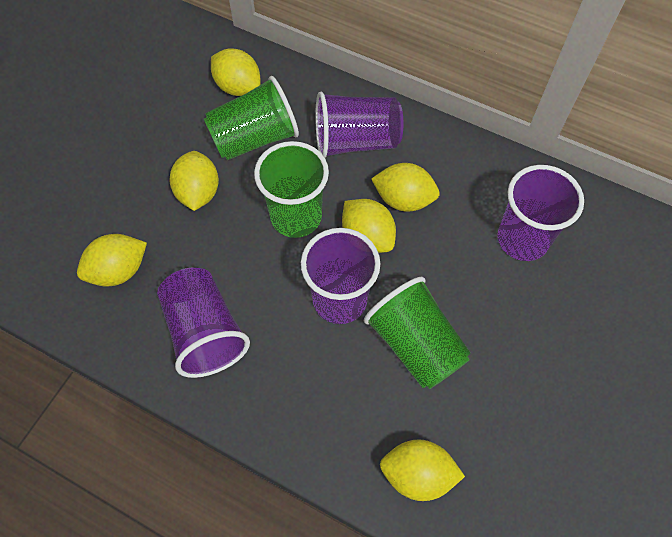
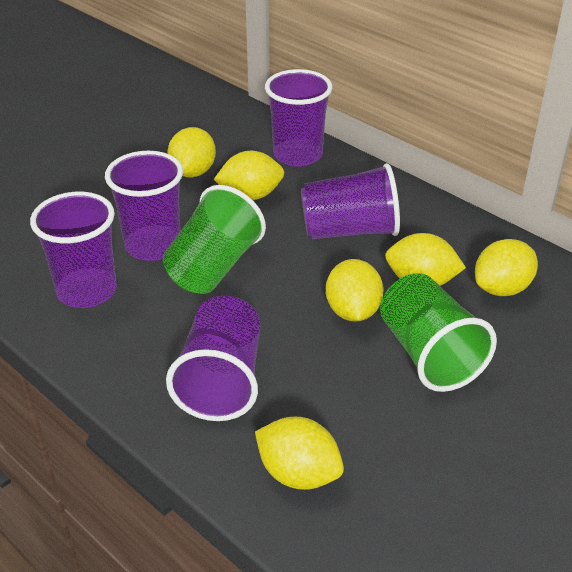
green cup: [204,76,299,160] [254,141,329,238] [364,277,471,389] = 3 -> [163,185,266,294] [380,273,497,392] = 2
purple cup: [157,268,250,378] [301,228,380,324] [315,92,403,158] [497,165,584,261] = 4 -> [30,192,117,308] [105,151,183,261] [166,296,260,421] [265,69,332,167] [301,163,400,239] = 5

